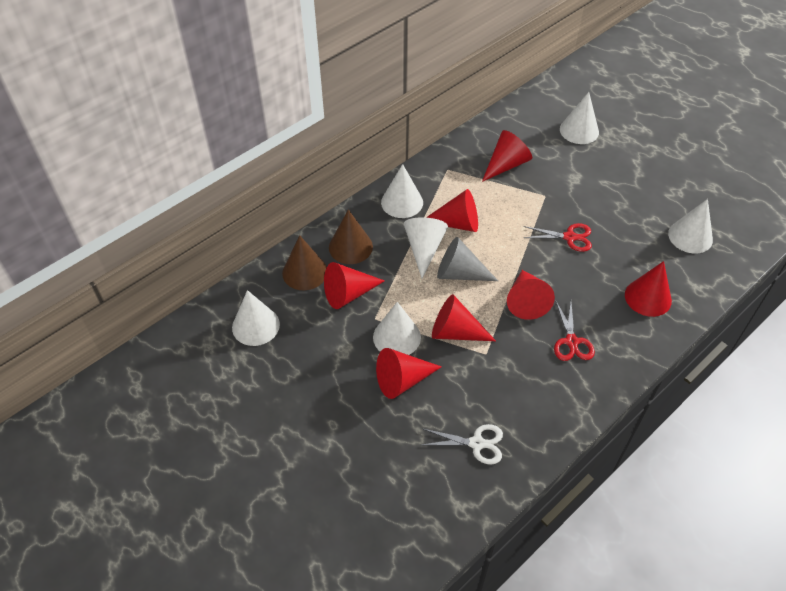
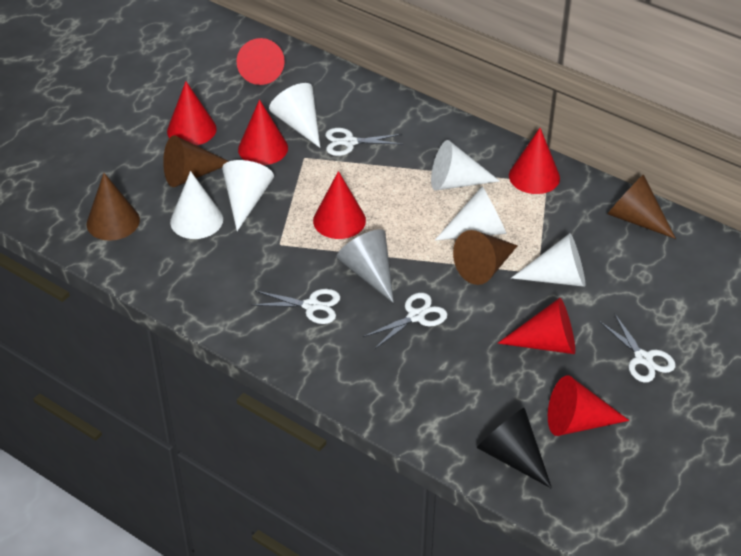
black cone: none = 0 -> [477,408,552,489] = 1
brown cone: [282,235,327,290] [329,209,373,264] = 2 -> [87,173,140,241] [163,135,229,187] [453,230,518,285] [608,174,676,239] = 4
red scissors: [523,223,592,252] [554,301,595,361] = 2 -> none = 0
white scissors: [422,424,503,465] = 1 -> [252,289,340,324] [325,128,403,156] [363,293,448,349] [599,314,675,383] = 4

